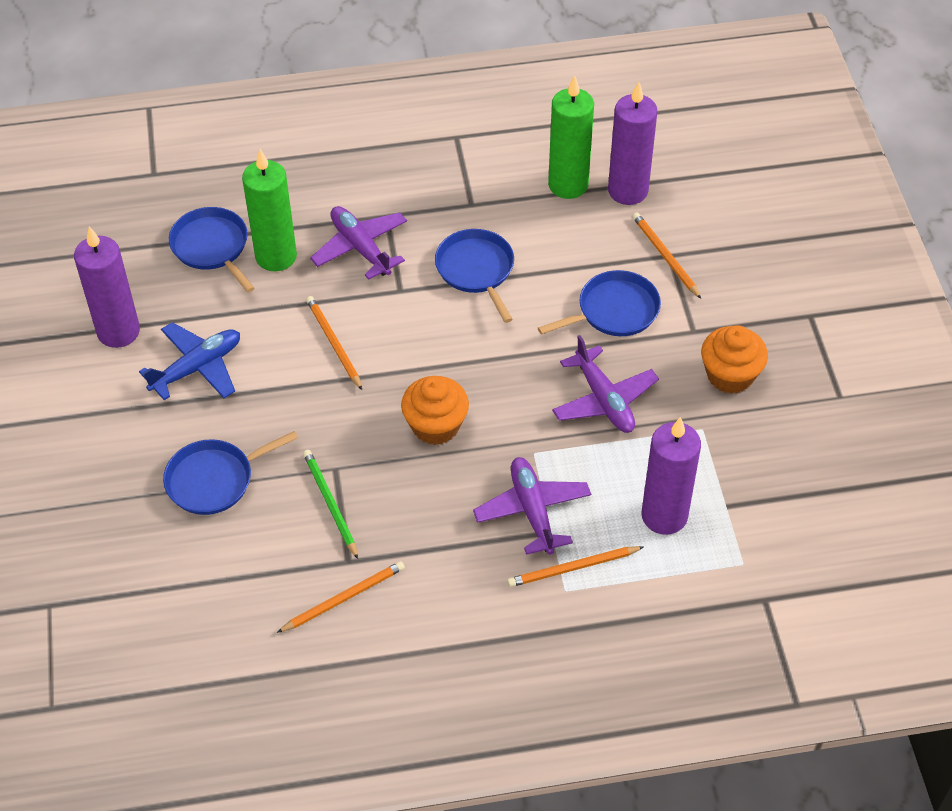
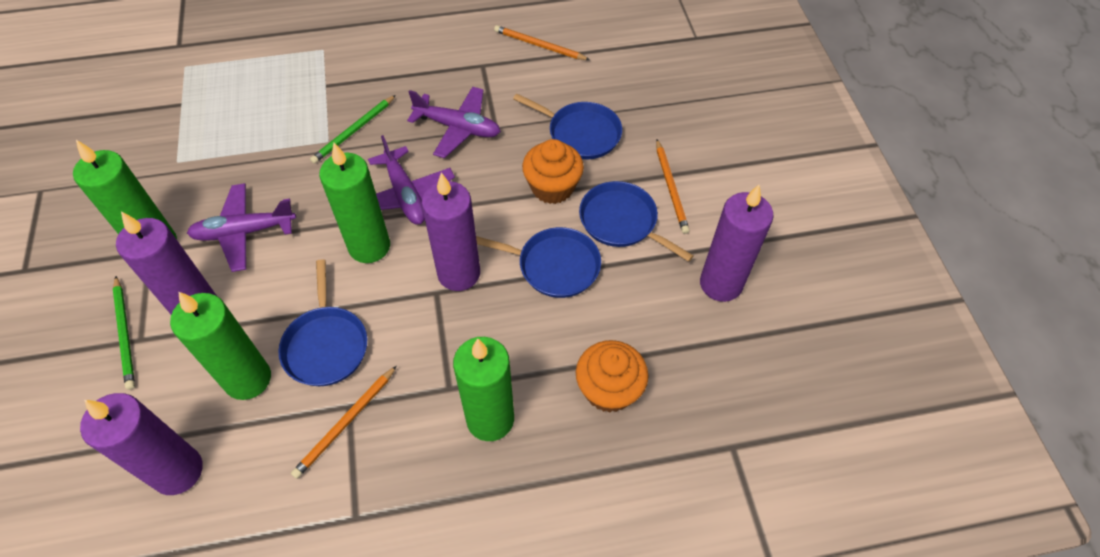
blue plane: [139,322,240,400] = 1 -> none = 0
green candle: [242,149,297,271] [548,75,594,199] = 2 -> [73,140,177,239] [170,291,271,400] [319,143,390,263] [453,337,514,441] = 4
green pencil: [303,450,358,559] = 1 -> [113,276,135,390] [310,95,396,164] = 2
orange pencil: [277,561,405,633] [306,296,362,390] [507,546,643,587] [632,212,701,299] = 4 -> [291,366,397,479] [494,25,590,60] [656,139,690,234] = 3
purple candle: [74,226,140,348] [608,82,657,205] [641,417,701,535] = 3 -> [80,393,203,495] [116,212,217,315] [422,173,480,291] [700,185,774,302] = 4

